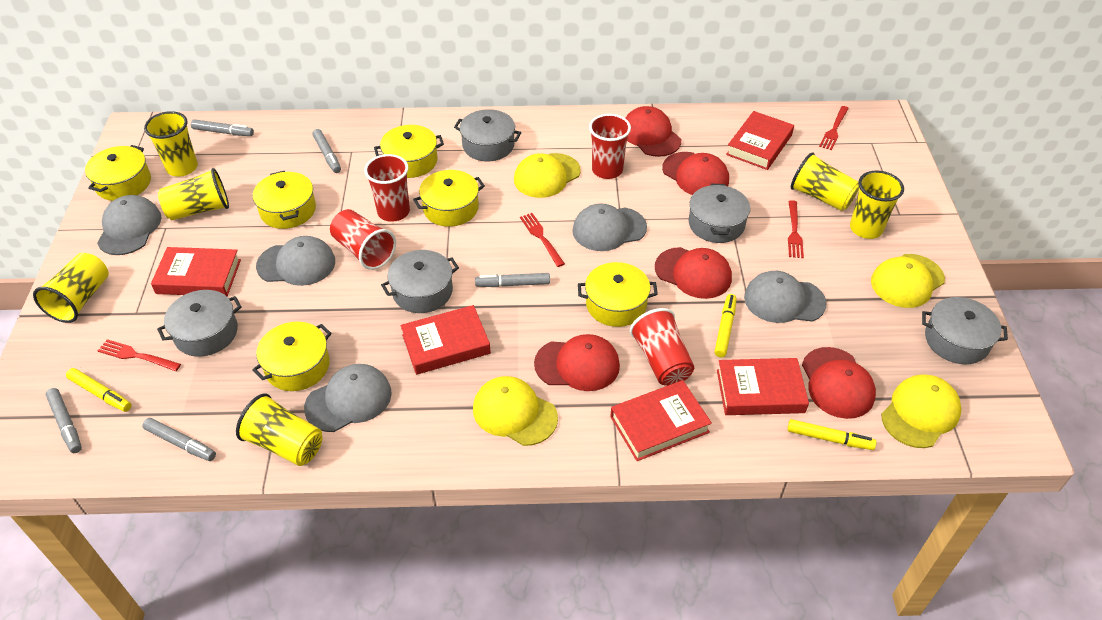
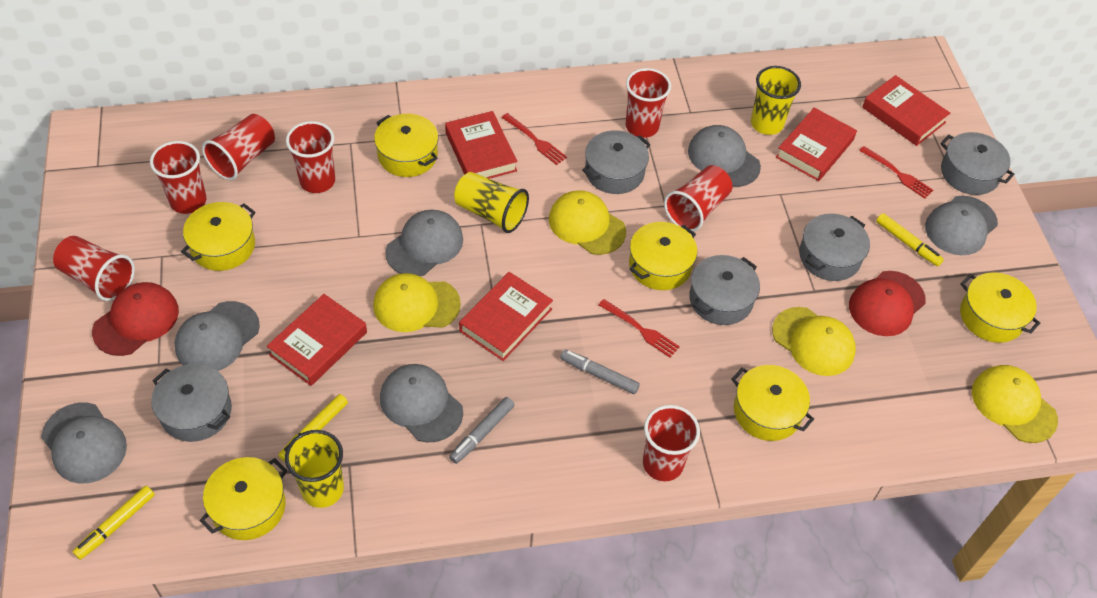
grey cap: [97,195,162,255] [256,236,335,286] [304,364,392,432] [572,203,647,251] [744,271,827,323] = 5 -> [41,403,127,484] [174,301,260,371] [380,364,463,442] [385,210,463,276] [688,125,761,187] [925,196,998,255] = 6
grey marker: [45,388,82,453] [142,418,216,461] [191,119,254,136] [312,129,341,173] [475,273,550,287] = 5 -> [449,397,514,464] [560,349,640,394] = 2
red cap: [534,334,620,391] [625,106,681,157] [655,247,732,299] [662,152,729,195] [802,347,876,419] = 5 -> [92,282,179,356] [849,271,926,336] = 2
red cup: [330,209,396,270] [364,154,410,222] [589,114,631,179] [630,308,694,386] = 4 -> [53,236,135,301] [150,141,206,214] [202,114,275,180] [286,121,335,193] [625,68,671,138] [643,405,700,481] [664,165,733,232] = 7
red fork: [98,339,181,371] [520,213,565,267] [788,200,804,258] [819,106,849,150] = 4 -> [501,113,567,165] [599,299,680,358] [859,146,933,199] = 3
yellow cup: [33,253,109,323] [144,111,198,177] [158,168,229,221] [236,394,322,466] [791,152,859,211] [850,170,904,239] = 6 -> [285,430,344,508] [454,172,529,233] [751,66,801,135] = 3

